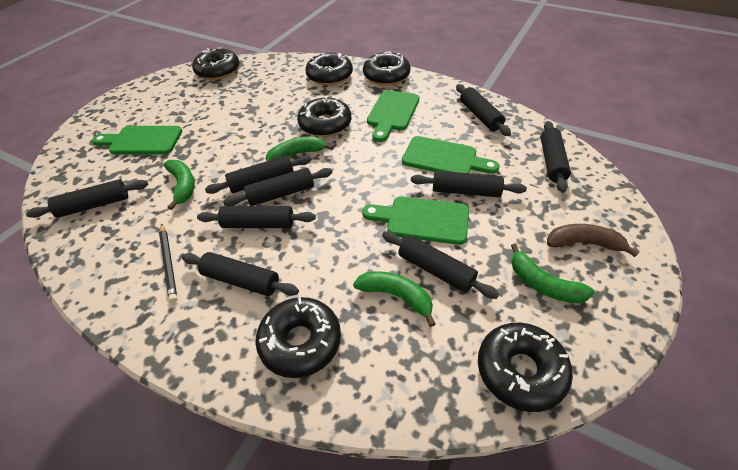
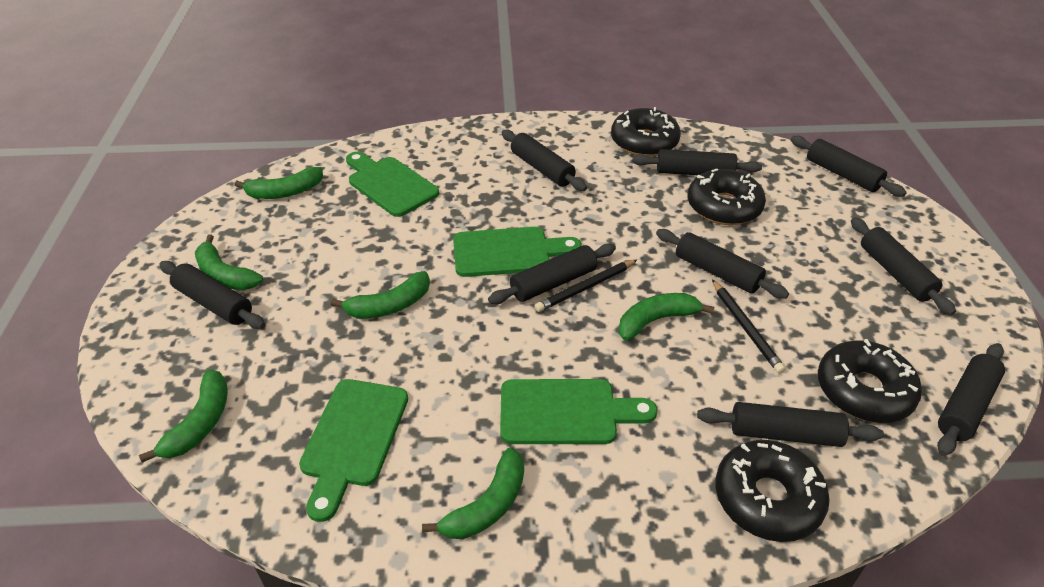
black donut: [192,48,239,80] [255,297,341,378] [297,96,352,137] [306,53,353,85] [363,51,410,86] [478,323,573,412] = 6 -> [611,107,681,157] [687,169,766,225] [715,440,830,542] [818,339,922,423] = 4
black pencil: [159,224,177,303] = 1 -> [535,260,637,312] [712,279,786,374] = 2
brown banana: [547,224,639,257] = 1 -> none = 0
green banana: [164,160,195,210] [266,137,333,161] [353,271,436,327] [511,243,595,303] = 4 -> [139,370,228,463] [195,234,263,290] [235,167,323,199] [331,271,430,318] [422,447,524,539] [619,293,714,341] = 6

